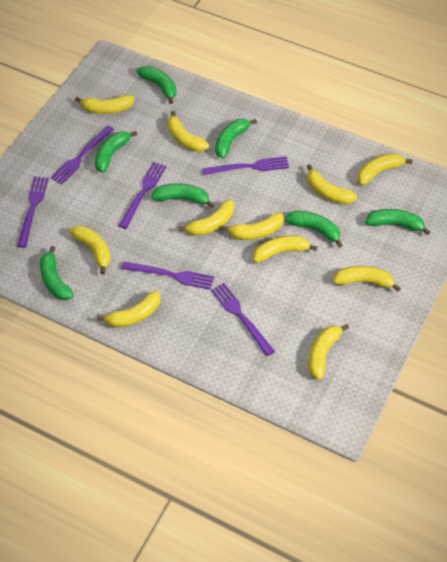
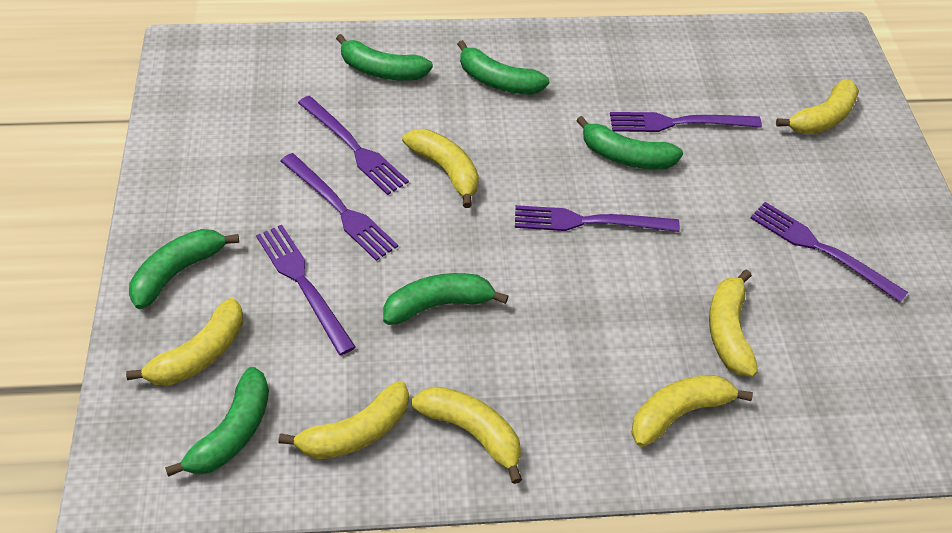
green banana: [40,246,74,301] [95,131,137,173] [137,66,176,104] [151,183,214,208] [215,119,257,159] [285,211,343,248] [365,209,430,235] = 7 -> [129,229,239,309] [165,367,269,477] [336,34,433,81] [383,273,508,325] [457,40,550,95] [576,116,683,169] = 6
yellow banana: [69,225,111,274] [75,95,135,114] [97,290,161,328] [168,111,209,152] [178,199,234,236] [221,213,284,240] [253,235,317,263] [307,164,357,204] [309,324,349,380] [333,266,401,292] [358,153,412,185] = 11 -> [126,298,243,386] [279,381,409,459] [402,129,479,208] [411,386,522,484] [631,375,753,447] [709,269,758,377] [776,79,859,134] = 7

